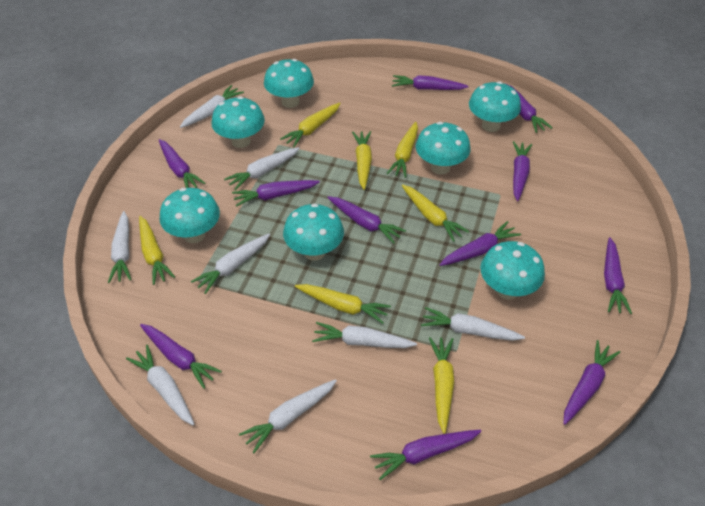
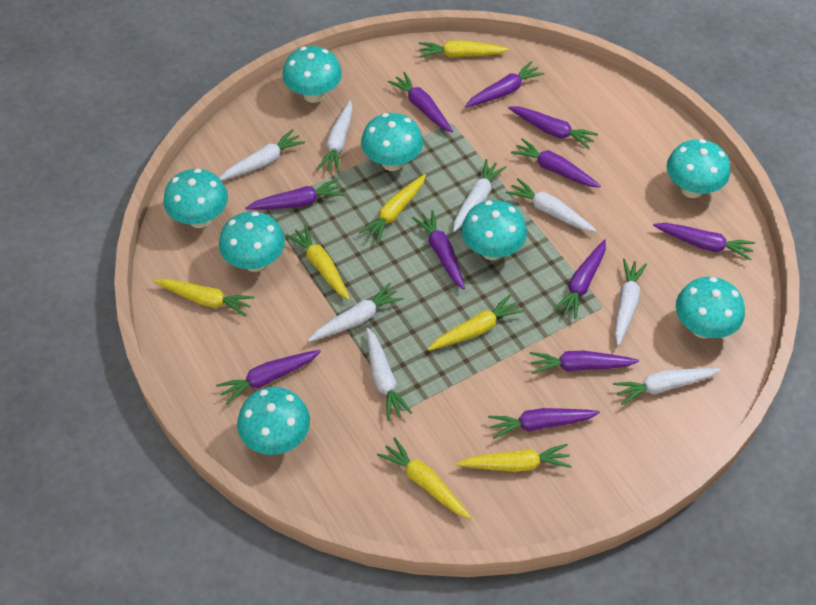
turquoise mushroom: [159,188,220,243] [211,96,265,148] [264,59,314,108] [283,203,344,261] [416,122,470,175] [469,81,521,132] [480,241,545,300] = 7 -> [163,169,228,228] [219,211,285,272] [237,387,310,455] [282,46,342,103] [361,113,423,171] [461,200,527,260] [667,139,730,198] [676,277,745,339] = 8

